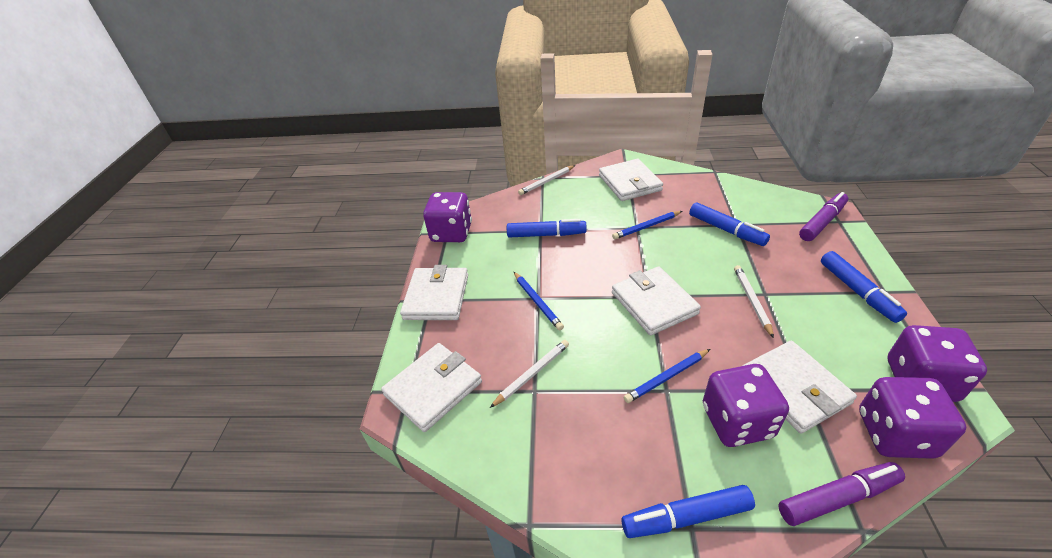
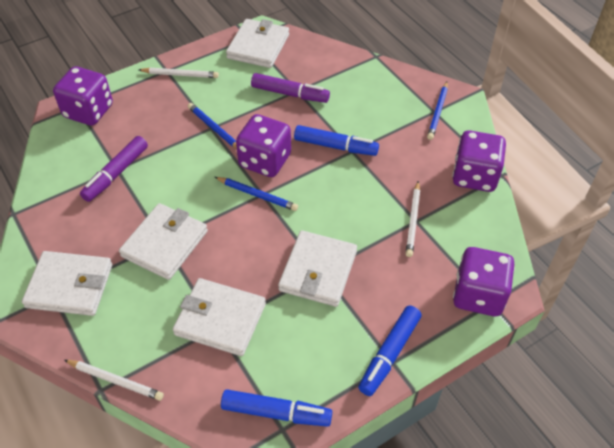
blue marker: [507,219,587,237] [621,485,755,538] [689,202,770,246] [821,251,907,323] = 4 -> [221,389,332,427] [294,125,379,156] [358,306,422,396] = 3

